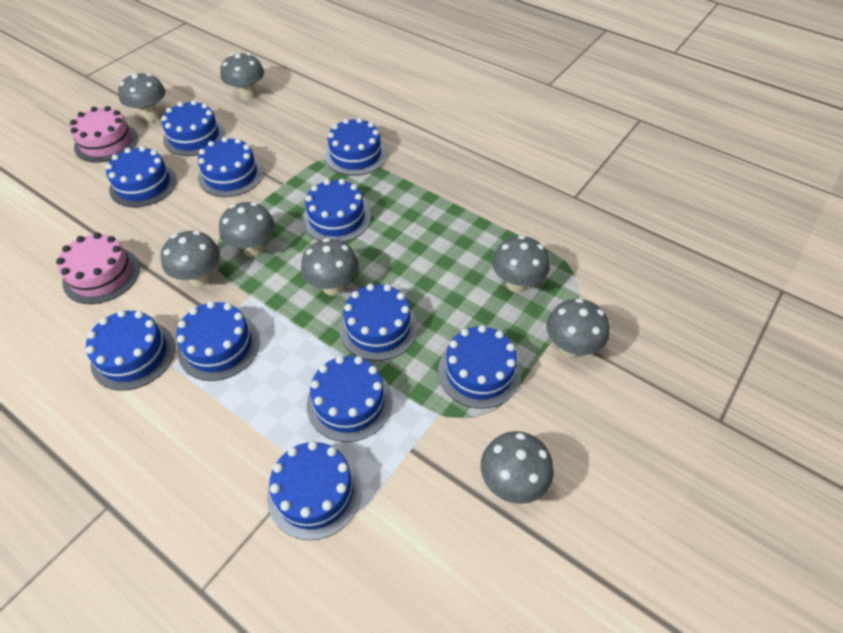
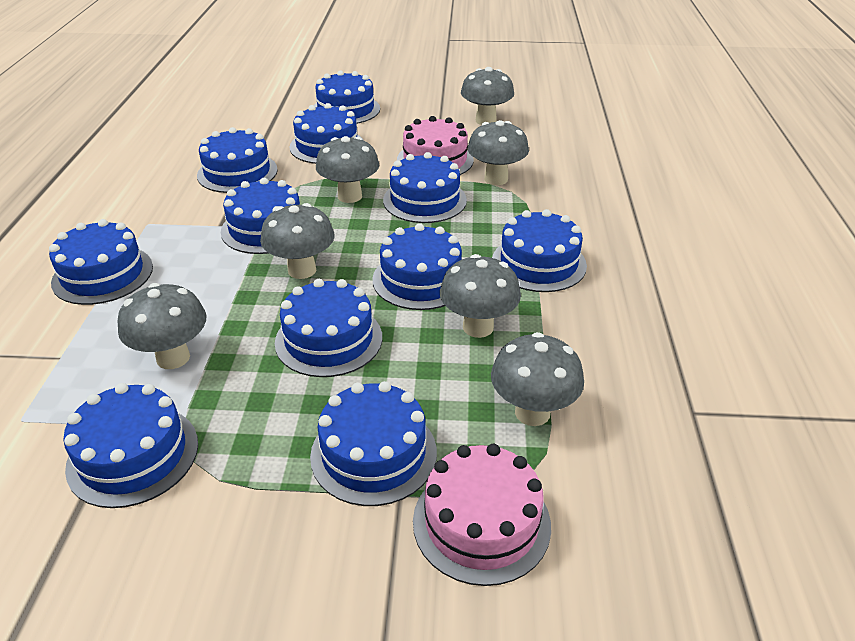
grey mushroom: [118,73,166,121] [161,231,220,287] [219,202,275,257] [220,53,264,100] [301,238,359,296] [481,431,554,504] [492,235,550,293] [546,298,610,358] = 8 -> [117,283,206,369] [260,203,334,279] [316,136,379,203] [440,254,521,338] [461,67,514,125] [468,120,529,185] [491,332,584,426] = 7

